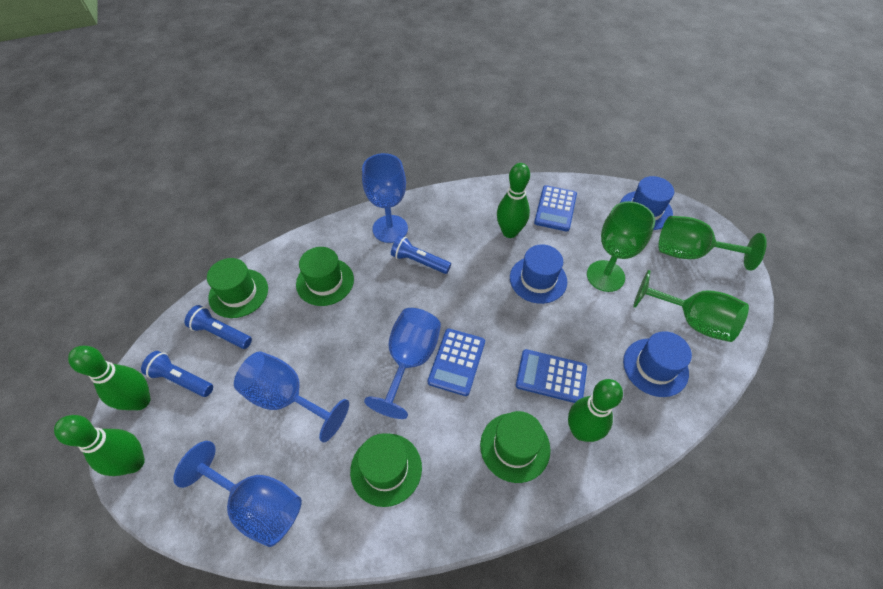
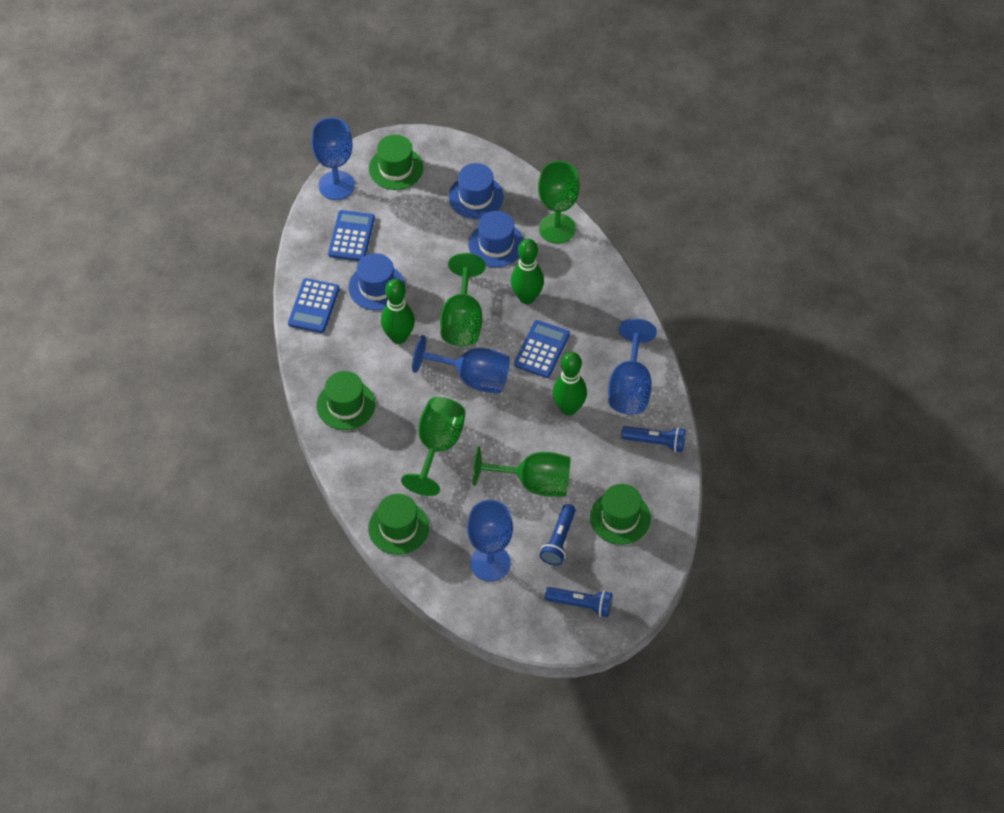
green bowling pin: [54,415,145,476] [68,346,151,410] [497,163,530,238] [568,379,623,442] = 4 -> [381,279,415,344] [511,239,544,304] [552,352,587,416] = 3
green goblet: [587,201,655,292] [633,270,749,342] [659,216,767,271] = 3 -> [401,397,465,496] [440,253,486,347] [472,446,570,497] [538,161,579,244] = 4

